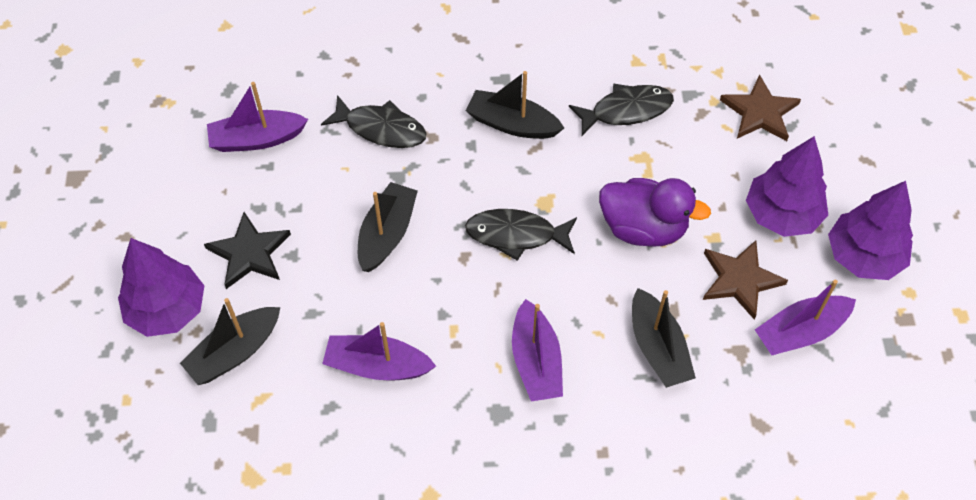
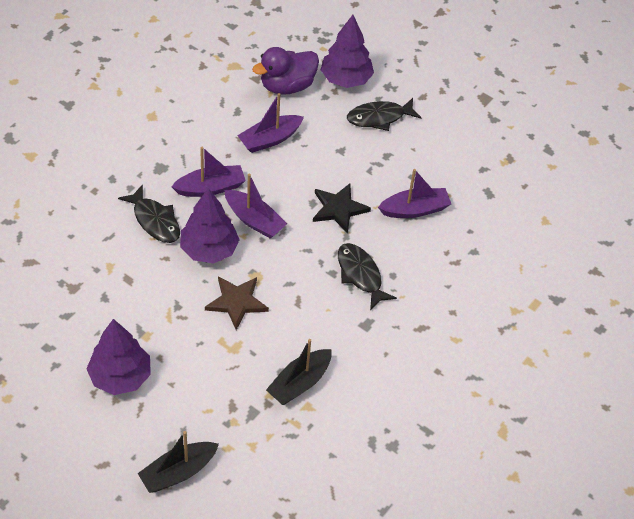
black boat: [180,298,280,385] [358,182,418,272] [466,71,564,139] [632,288,696,388] = 4 -> [138,431,219,493] [266,339,332,405] = 2
brown star: [703,240,788,320] [720,75,801,141] = 2 -> [205,276,269,330] = 1

